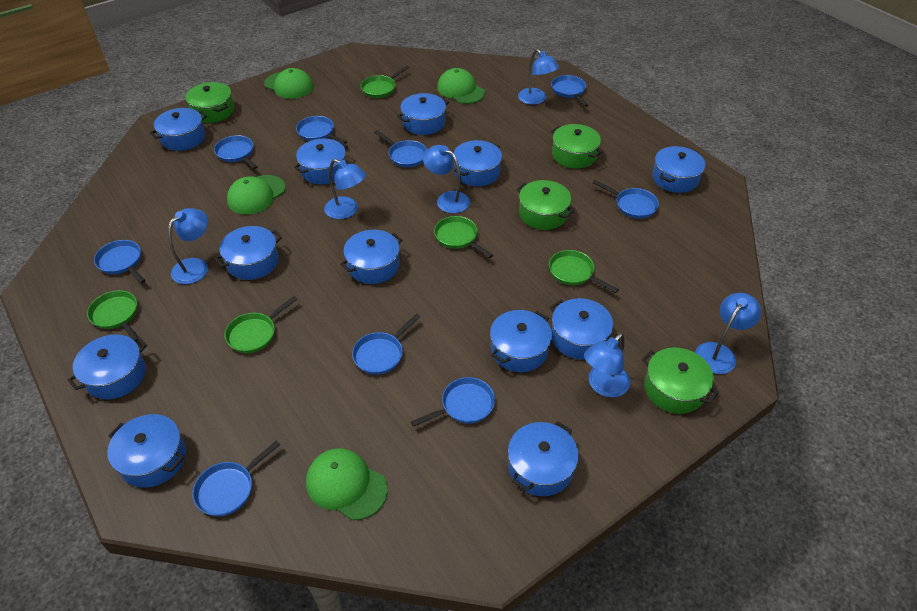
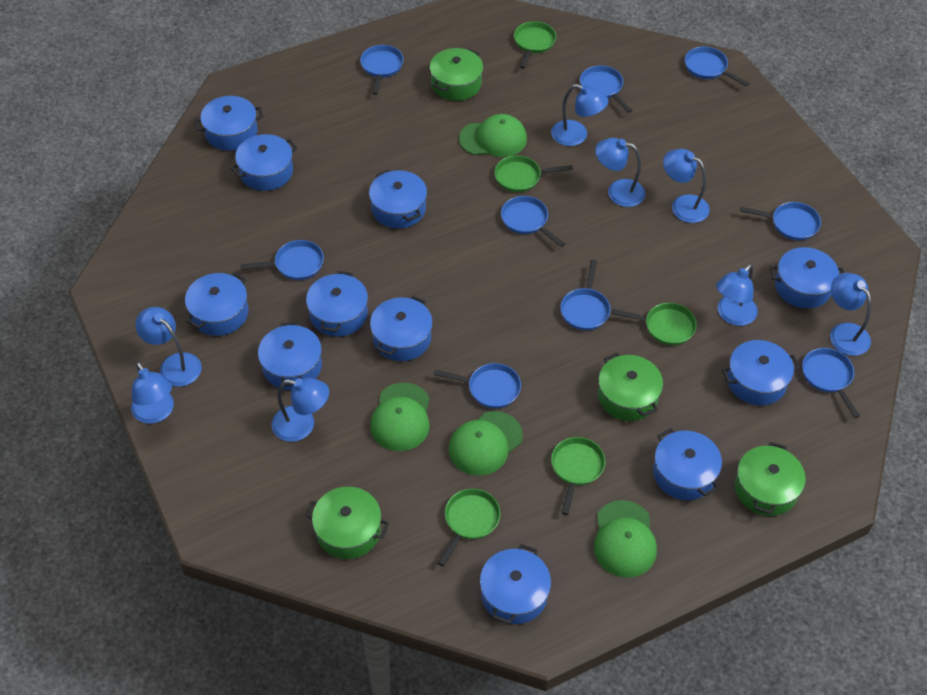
blue lamp: [168,208,208,284] [324,159,366,219] [423,145,470,213] [518,49,559,105] [584,333,630,397] [695,293,761,374] = 6 -> [131,362,174,424] [135,307,202,387] [272,378,329,442] [551,84,609,146] [595,138,645,207] [663,149,710,223] [716,264,758,326] [830,273,871,356] = 8
blue pot: [68,334,147,399] [107,414,186,488] [150,108,207,151] [214,226,282,280] [294,139,348,184] [340,230,402,284] [397,93,449,135] [454,140,502,186] [490,310,552,372] [508,421,579,496] [550,298,613,360] [652,146,705,193] = 12 -> [185,272,248,336] [194,96,263,151] [231,134,297,191] [258,322,322,390] [306,271,368,337] [369,169,427,228] [370,295,433,361] [480,544,551,624] [653,428,722,500] [722,340,800,405] [770,247,844,309] = 11

